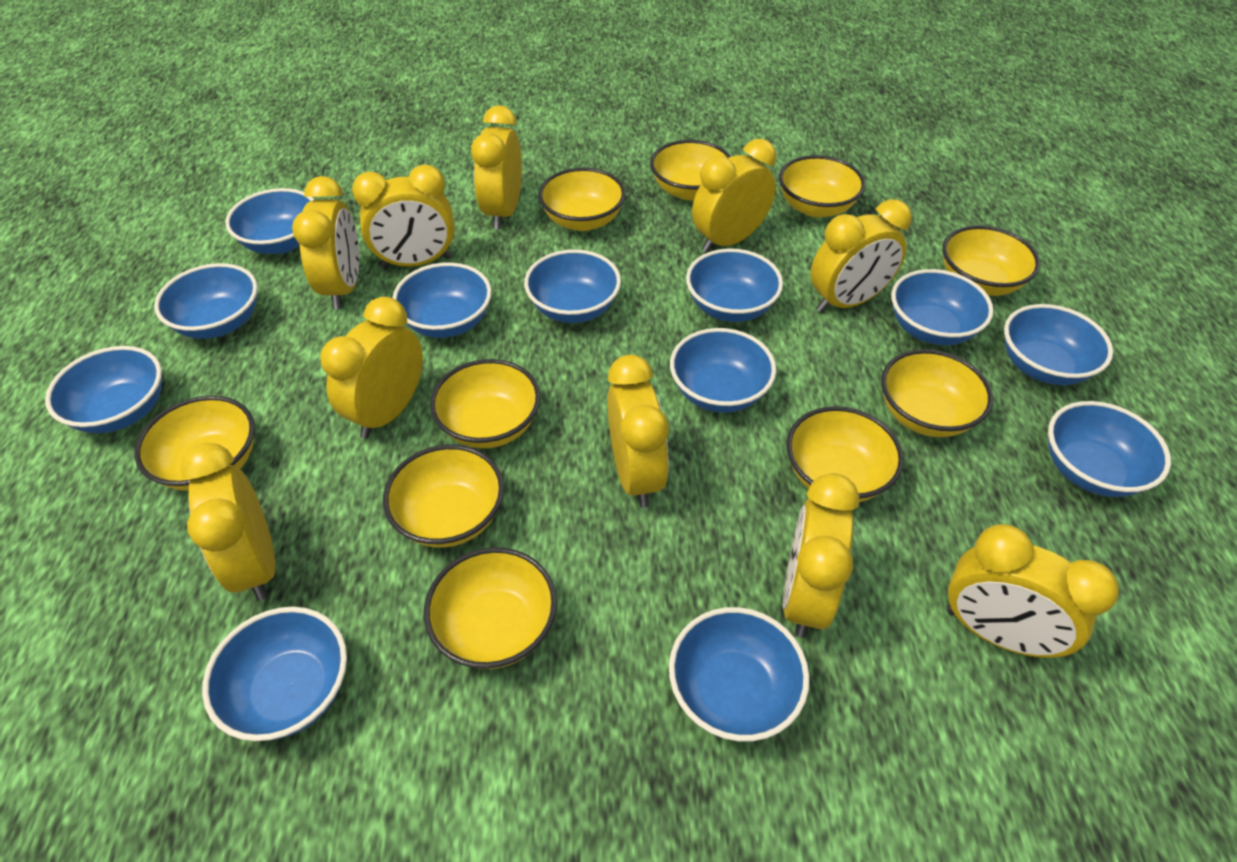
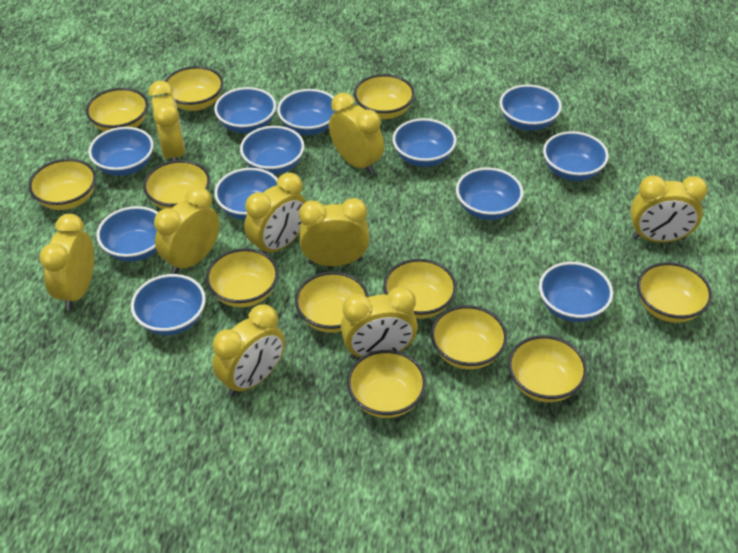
yellow bowl: [134,396,255,491] [383,445,504,548] [424,547,557,669] [430,359,540,448] [538,168,626,231] [650,140,731,201] [779,155,865,218] [786,406,904,502] [881,349,993,437] [942,225,1040,296] = 10 -> [28,159,96,210] [86,88,148,132] [143,160,210,209] [165,66,223,111] [206,248,279,308] [295,272,369,333] [347,350,426,418] [354,74,415,119] [383,259,457,319] [431,305,507,370] [508,335,587,402] [637,262,712,323] = 12
yellow clock: [180,442,275,601] [292,176,359,309] [320,297,423,439] [352,164,455,268] [471,105,522,229] [607,355,669,508] [692,139,776,253] [783,473,859,638] [811,199,912,313] [947,524,1119,658] = 10 -> [40,214,94,310] [149,81,185,161] [154,187,220,274] [212,304,285,396] [244,173,306,253] [299,198,369,266] [329,92,384,174] [341,287,418,359] [630,175,708,243] = 9

